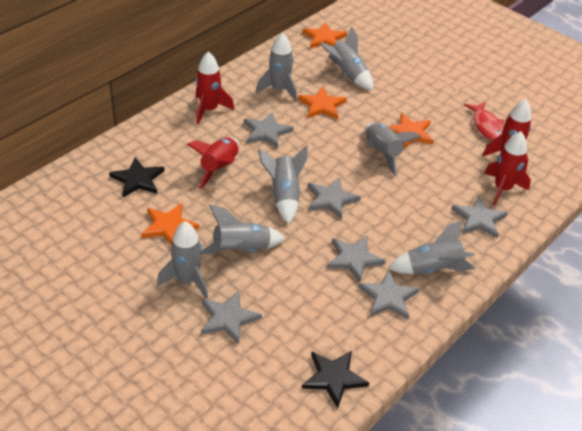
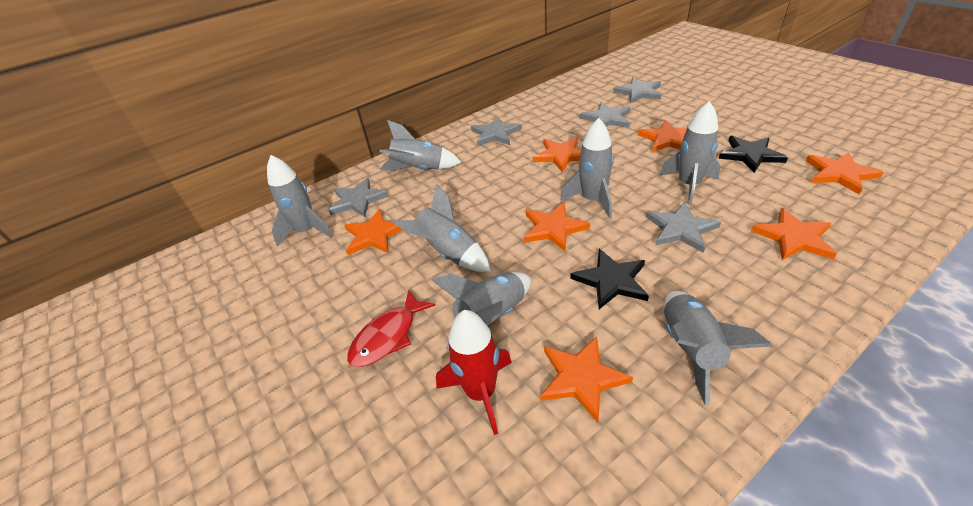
grey star: [201,290,262,344] [244,112,294,148] [308,177,361,220] [327,236,385,283] [358,270,420,319] [451,195,508,238] = 6 -> [329,178,389,217] [471,116,522,146] [580,102,631,128] [613,78,661,103] [646,202,721,253] = 5
orange star: [141,203,199,246] [298,87,347,119] [303,22,347,48] [387,113,434,148] = 4 -> [344,209,403,255] [524,202,590,251] [533,138,581,172] [540,337,633,423] [638,120,687,152] [751,208,837,260] [805,152,884,195] = 7
red rocket: [187,137,239,190] [196,51,234,124] [482,99,531,172] [484,131,531,206] = 4 -> [436,310,512,435] = 1

